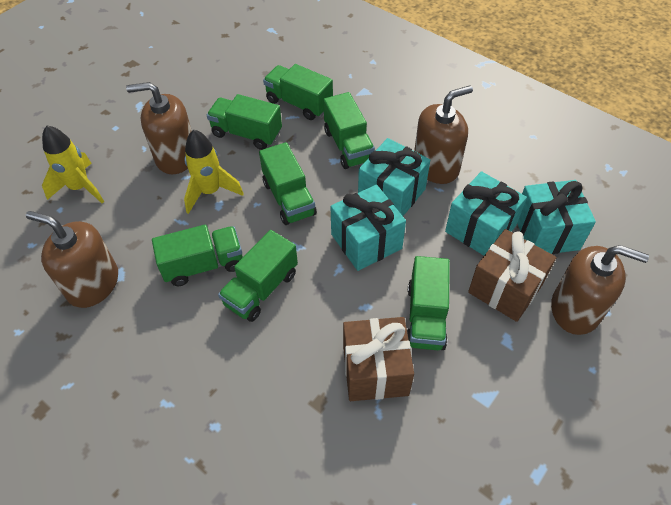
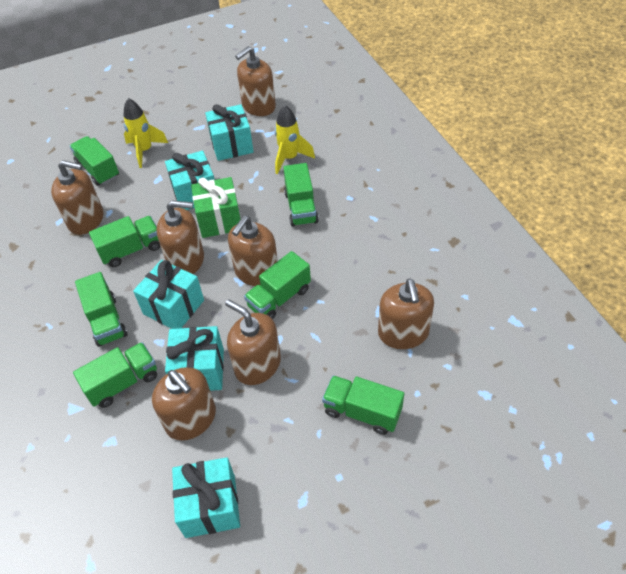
brown gift: [343,317,414,401] [468,229,556,322] = 2 -> none = 0
brown soap dispenser: [26,211,118,308] [126,82,192,174] [414,85,473,184] [551,245,649,335] = 4 -> [51,160,103,235] [152,367,216,440] [156,200,204,274] [225,299,281,385] [228,216,278,286] [235,46,276,116] [378,279,434,349] = 7
green gift: none = 0 -> [191,177,240,238] = 1
turquoise gift: [330,185,406,271] [358,138,430,216] [445,171,527,256] [517,180,596,254] = 4 -> [133,260,204,329] [165,150,215,210] [165,326,224,391] [172,457,240,538] [205,104,254,161] = 5

